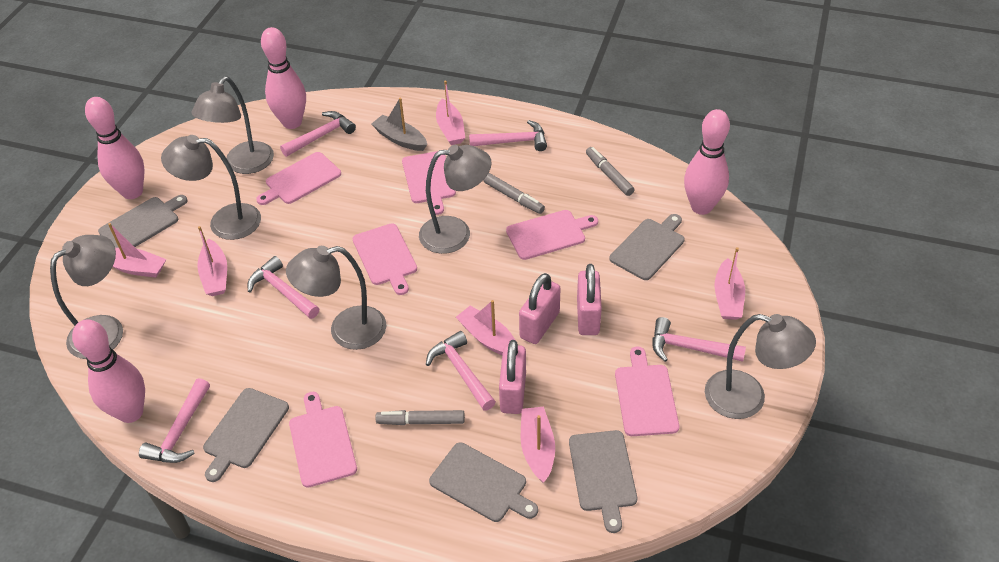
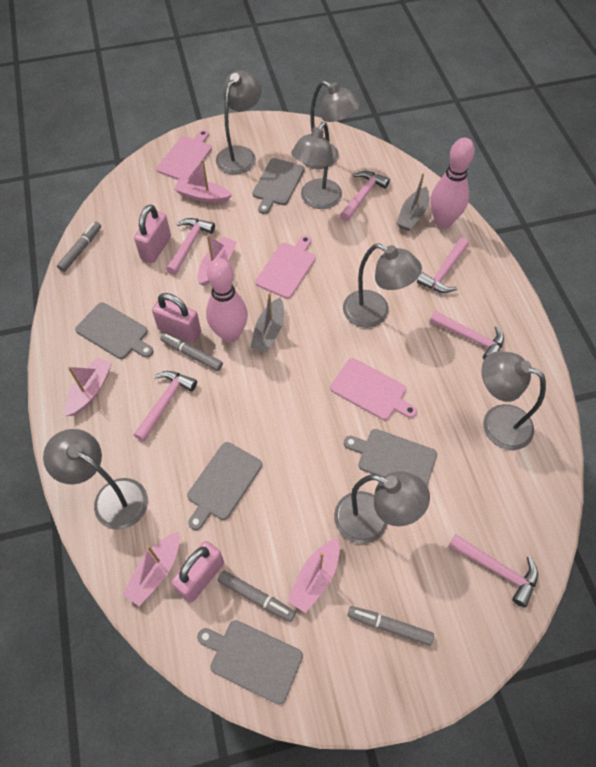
grey boat: [372,98,427,151] = 1 -> [250,293,284,352] [396,173,429,231] = 2
grey lamp: [50,235,123,359] [161,135,261,240] [191,76,274,174] [286,246,386,350] [419,145,492,254] [705,314,816,419] = 6 -> [43,429,148,530] [216,71,262,175] [291,122,342,209] [302,80,361,169] [334,471,430,544] [343,243,422,328] [481,351,546,450] = 7
grey marker: [375,410,465,425] [483,173,545,214] [586,147,635,196] = 3 -> [57,222,101,272] [160,333,223,371] [218,570,296,622] [348,606,434,646] = 4
pink boat: [108,223,166,278] [198,226,227,296] [436,81,465,145] [456,300,516,355] [521,407,555,483] [714,247,745,320] = 6 -> [65,357,112,416] [123,532,180,606] [174,159,232,203] [197,235,237,286] [288,538,340,613] = 5
pink bowling pin: [72,319,145,423] [85,97,145,199] [261,27,306,129] [684,109,730,215] = 4 -> [206,258,248,343] [431,138,475,228] = 2
pink cutting board: [256,152,341,205] [289,392,357,488] [352,223,417,295] [402,151,456,215] [506,210,598,260] [615,346,679,436] = 6 -> [156,130,212,180] [255,235,316,299] [330,358,417,420] = 3

